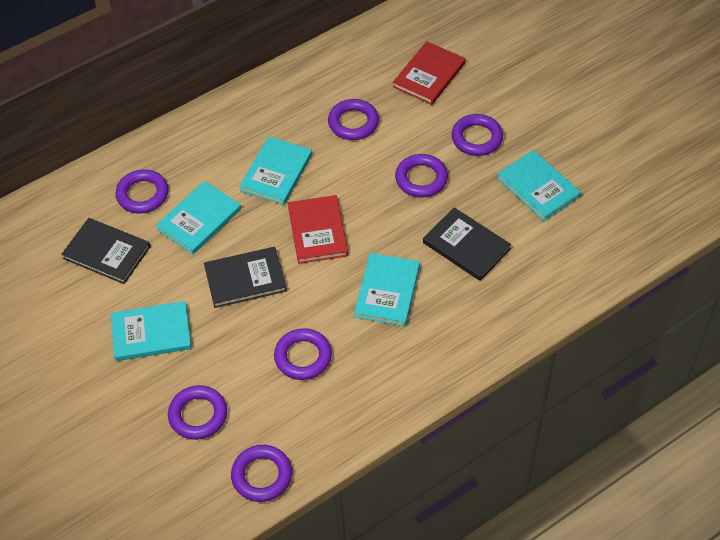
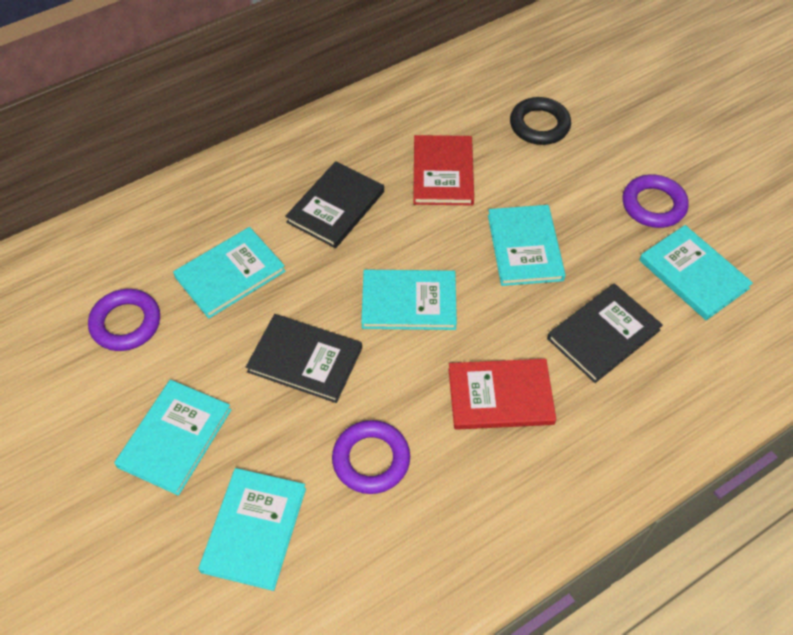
black ring: none = 0 -> [510,97,571,145] = 1
purple ring: [115,170,168,213] [168,385,227,440] [231,445,292,502] [274,328,332,380] [328,99,379,140] [395,154,448,197] [452,114,503,156] = 7 -> [88,289,160,351] [332,420,410,494] [622,174,689,228] = 3
turquoise book: [111,301,192,361] [156,181,241,254] [239,136,312,205] [354,253,420,326] [497,150,581,222] = 5 -> [114,380,231,496] [173,227,286,319] [198,468,306,591] [361,270,457,330] [488,205,566,286] [639,225,753,320] = 6

